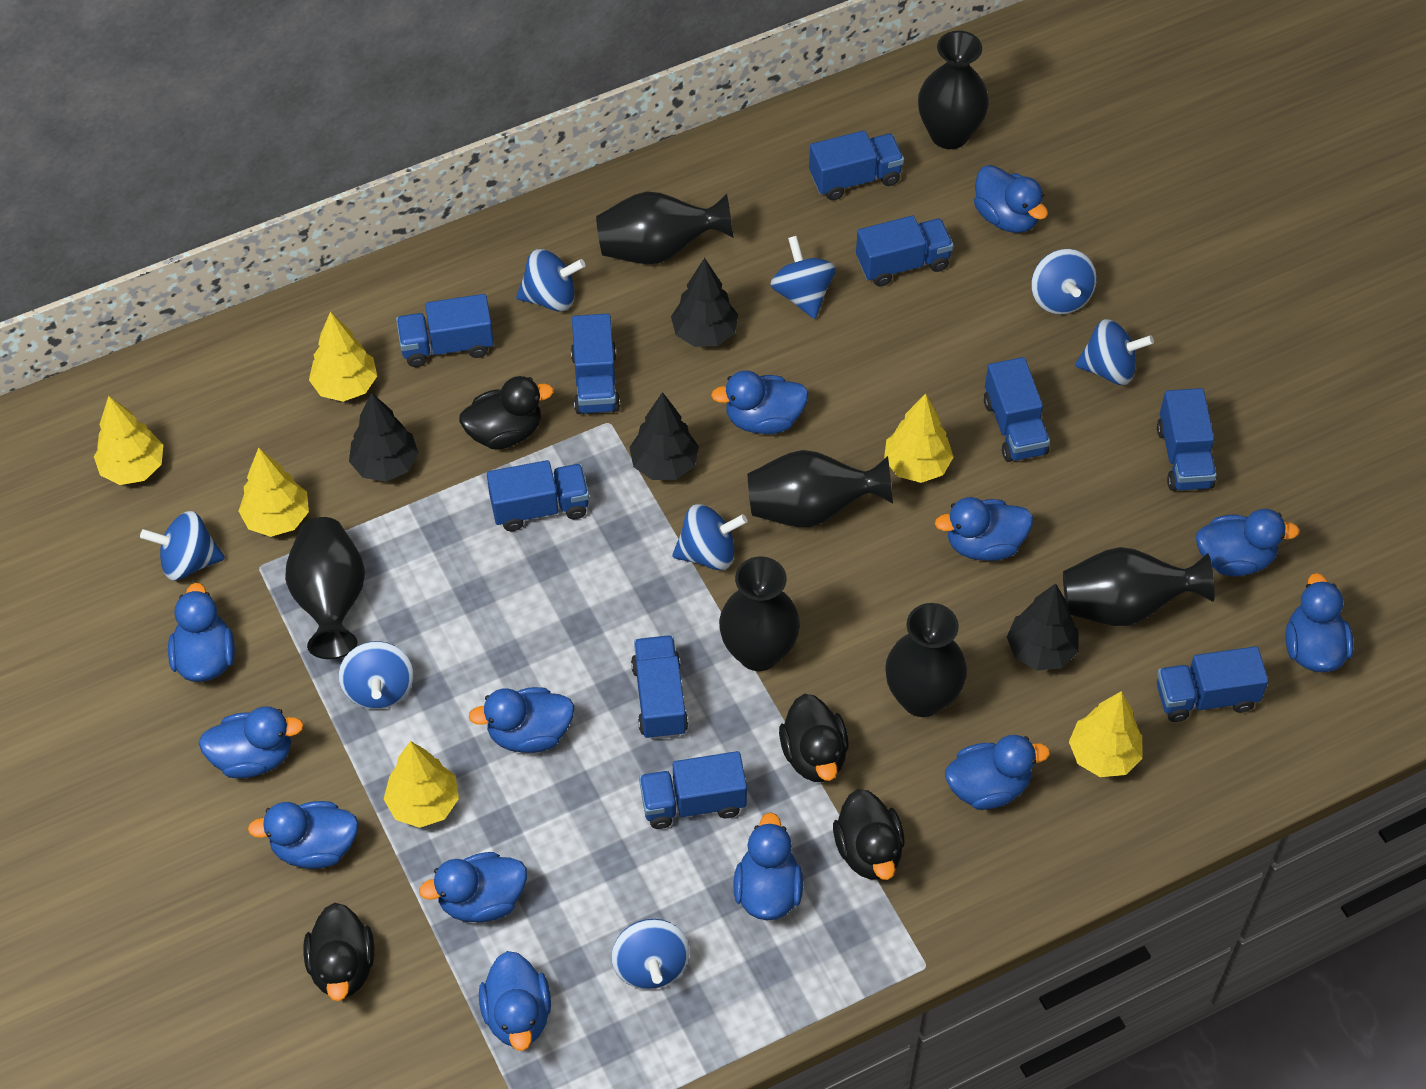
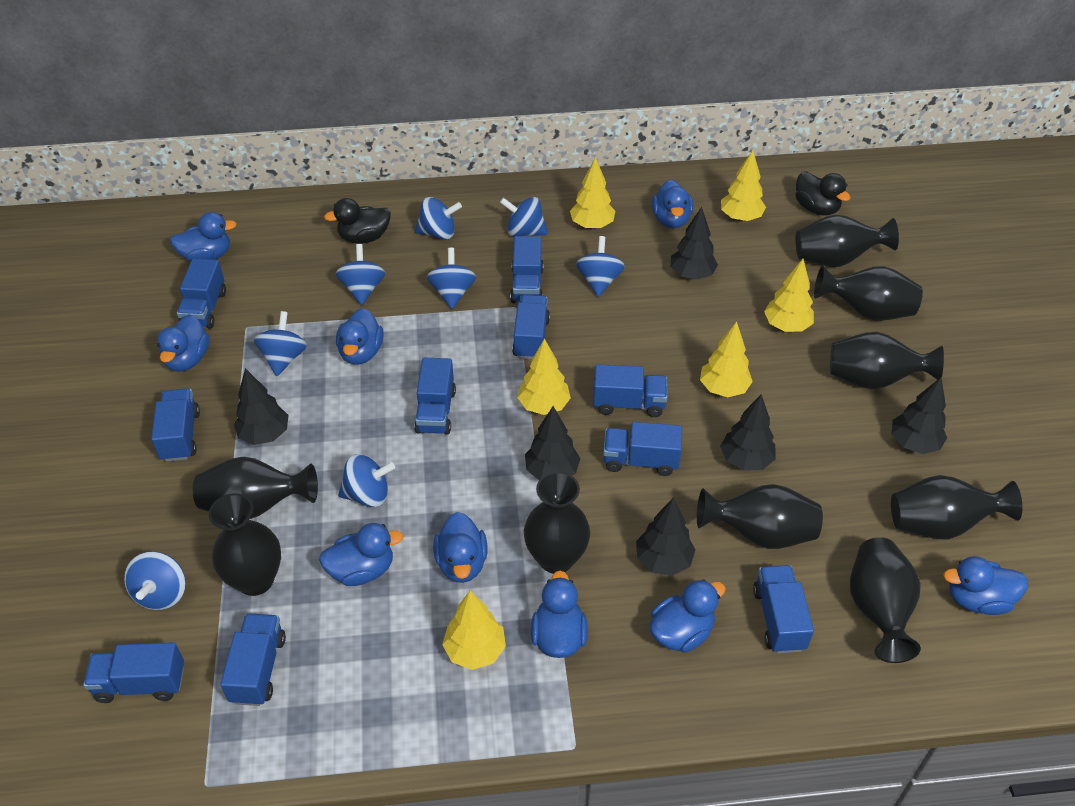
black duck: [303,903,374,1001] [459,376,554,449] [779,694,849,782] [833,789,904,880] = 4 -> [324,198,391,244] [795,172,850,216] = 2
black tree: [349,393,418,482] [629,392,699,480] [671,258,738,347] [1007,583,1078,671] = 4 -> [234,368,288,445] [525,406,580,480] [636,497,695,576] [671,207,718,280] [720,394,775,471] [891,377,947,454] = 6
black vase: [285,517,365,659] [596,191,734,264] [719,557,800,671] [748,450,893,527] [885,603,967,717] [918,31,989,149] [1063,547,1215,626] = 7 -> [193,457,318,519] [209,493,281,596] [524,472,590,574] [697,484,823,549] [796,215,899,267] [814,265,923,321] [830,332,944,389] [850,537,921,663] [891,475,1022,539] = 9
blue duck: [168,583,235,682] [199,706,304,778] [248,801,359,869] [419,852,527,922] [468,687,574,753] [479,951,551,1051] [711,370,809,434] [733,813,803,920] [935,497,1033,561] [945,735,1050,810] [974,165,1048,233] [1196,509,1300,576] [1285,573,1354,672] = 13 -> [157,315,210,371] [170,212,237,261] [319,523,404,586] [336,308,383,365] [433,512,488,583] [531,571,588,658] [649,579,726,653] [652,179,693,228] [943,556,1028,615] = 9

